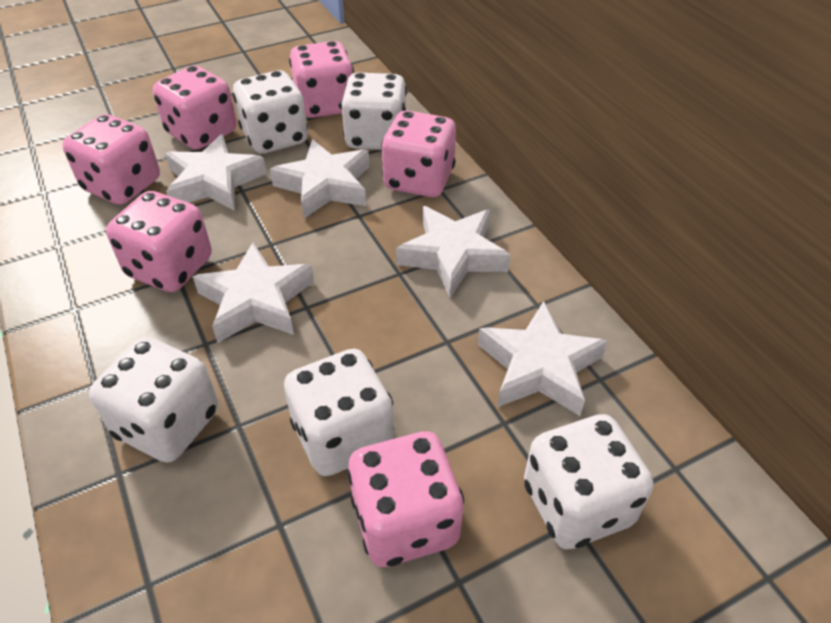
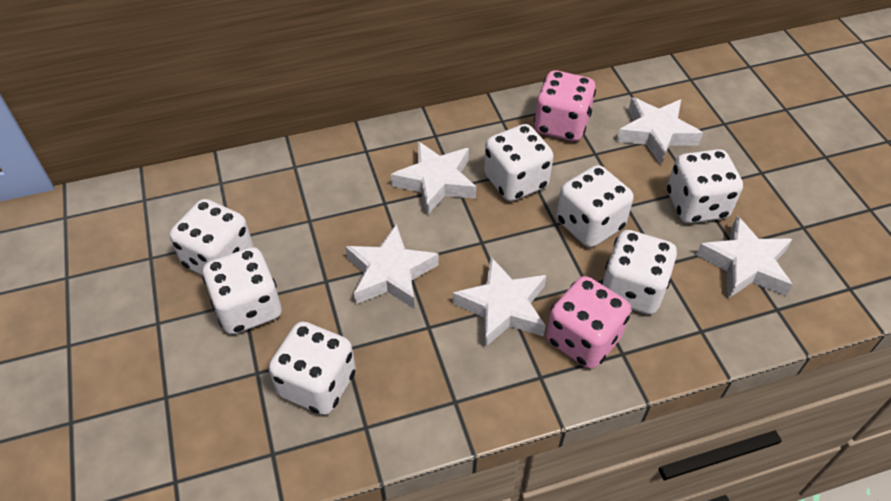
pink dice: [62,114,160,205] [106,191,212,292] [153,65,237,150] [289,41,354,118] [347,432,464,567] [381,110,456,197] = 6 -> [534,70,596,141] [546,276,631,369] = 2
white dice: [89,337,218,463] [233,71,308,153] [284,349,394,476] [342,73,407,150] [524,414,654,549] = 5 -> [170,199,253,275] [202,247,281,334] [269,322,356,415] [484,124,554,201] [556,165,634,247] [601,230,677,314] [667,149,743,223] = 7

